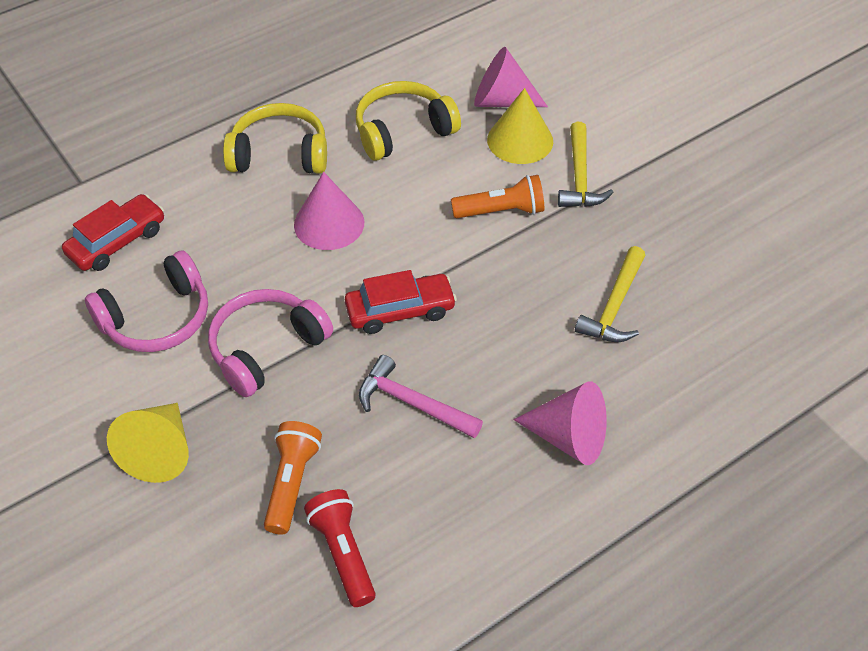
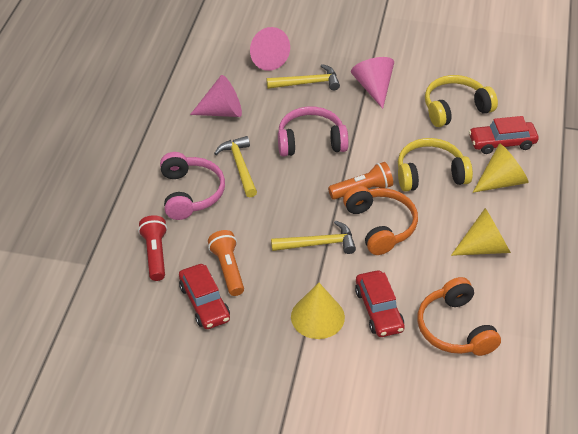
orange headphones: none = 0 -> [343,186,418,255] [418,277,501,356] = 2
pink hammer: [359,355,483,438] = 1 -> none = 0
red car: [62,194,164,271] [345,270,457,334] = 2 -> [179,264,230,329] [355,270,405,337] [469,116,539,154] = 3
yellow cone: [107,403,189,483] [487,88,553,164] = 2 -> [291,283,345,339] [451,208,511,256] [473,144,529,193] = 3
yellow hammer: [558,122,614,207] [575,246,645,342] = 2 -> [214,136,257,197] [267,64,340,90] [271,220,356,254] = 3

